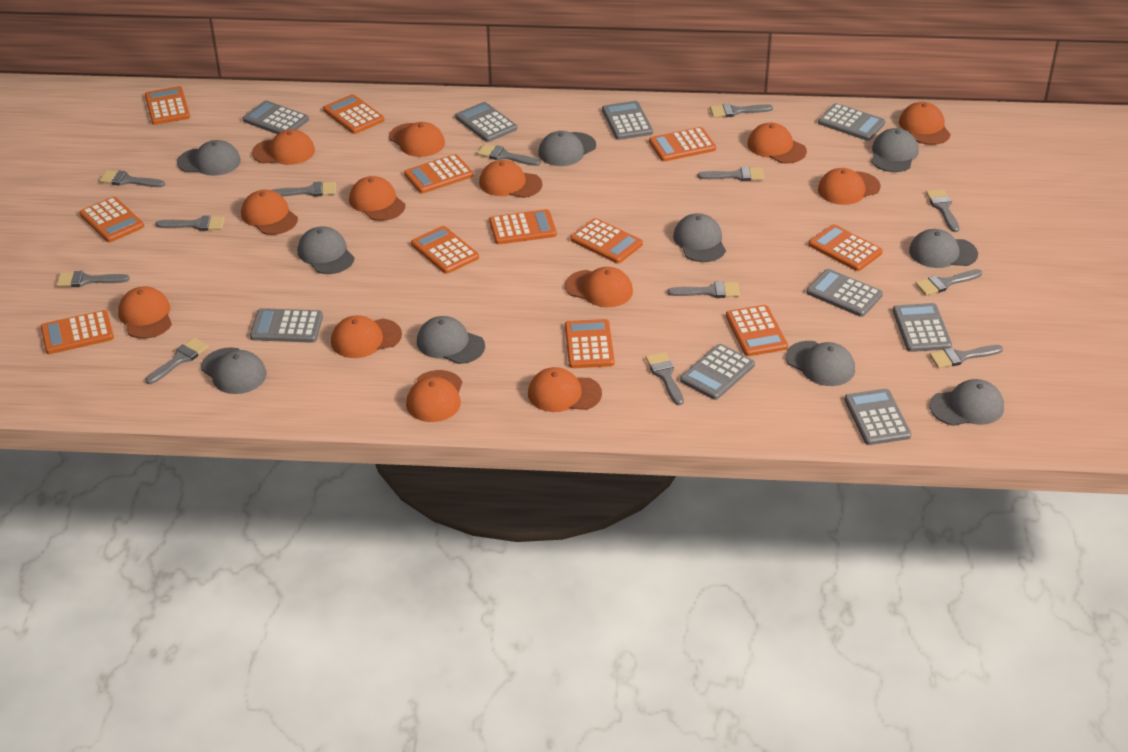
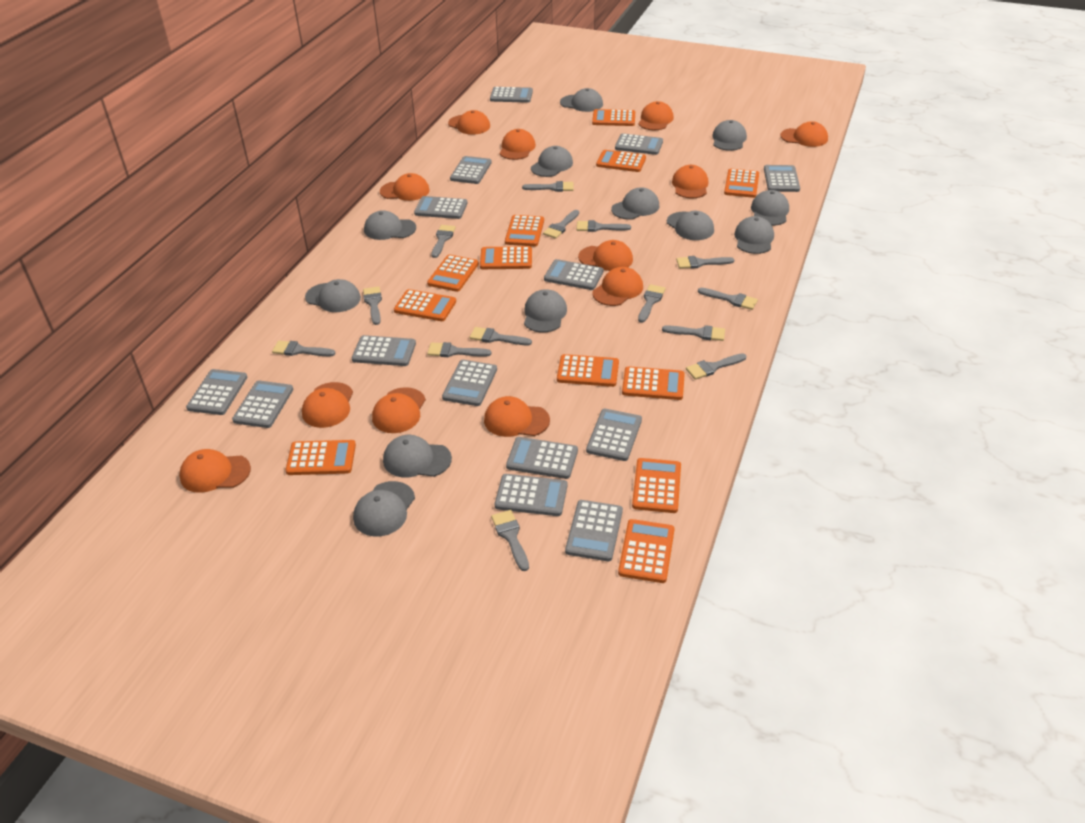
grey brush: [56,271,130,287] [99,170,165,187] [146,338,209,384] [155,215,225,231] [272,182,336,197] [477,144,541,166] [645,352,684,405] [667,281,740,298] [698,167,764,181] [710,103,773,117] [915,269,982,296] [926,189,959,232] [929,345,1003,368] = 13 -> [272,341,336,356] [363,287,382,325] [427,342,491,357] [431,225,456,258] [470,327,532,345] [491,510,529,571] [522,181,573,192] [543,210,579,239] [577,220,631,232] [638,284,666,323] [662,325,725,341] [676,256,734,269] [686,353,746,380] [698,288,758,310] = 14
grey calculator: [242,100,309,134] [250,308,323,343] [455,102,517,142] [602,101,653,140] [680,344,755,400] [806,269,883,317] [818,103,885,141] [844,389,911,445] [893,303,952,352] = 9 -> [186,369,247,415] [232,380,293,428] [352,335,416,366] [414,196,467,219] [442,360,497,406] [450,156,492,184] [490,87,533,103] [495,474,568,516] [506,437,578,479] [544,259,603,290] [565,500,623,561] [586,409,642,461] [615,133,663,155] [764,165,800,192] = 14
grey cap: [177,140,241,176] [201,347,266,394] [298,226,355,274] [417,316,485,364] [538,131,596,166] [673,213,726,262] [786,341,855,386] [871,128,918,172] [909,229,978,268] [929,379,1004,426] = 10 -> [305,279,361,312] [353,481,415,537] [364,210,416,240] [383,435,452,477] [524,289,567,333] [531,146,573,177] [560,88,603,112] [611,187,659,220] [667,211,714,240] [712,120,747,151] [734,216,774,254] [751,190,789,226] = 12
orange cap: [118,287,172,339] [241,190,298,235] [252,129,315,165] [331,316,402,358] [349,176,405,221] [389,122,445,157] [406,370,462,422] [479,160,542,198] [528,367,602,412] [565,267,633,307] [748,123,807,164] [818,168,881,205] [899,102,951,145] = 13 -> [179,449,251,493] [302,382,353,428] [372,387,426,433] [380,173,429,201] [448,110,490,135] [484,396,550,437] [500,129,536,160] [578,240,633,271] [592,267,643,306] [638,101,674,130] [672,165,708,199] [780,121,828,147] = 12

